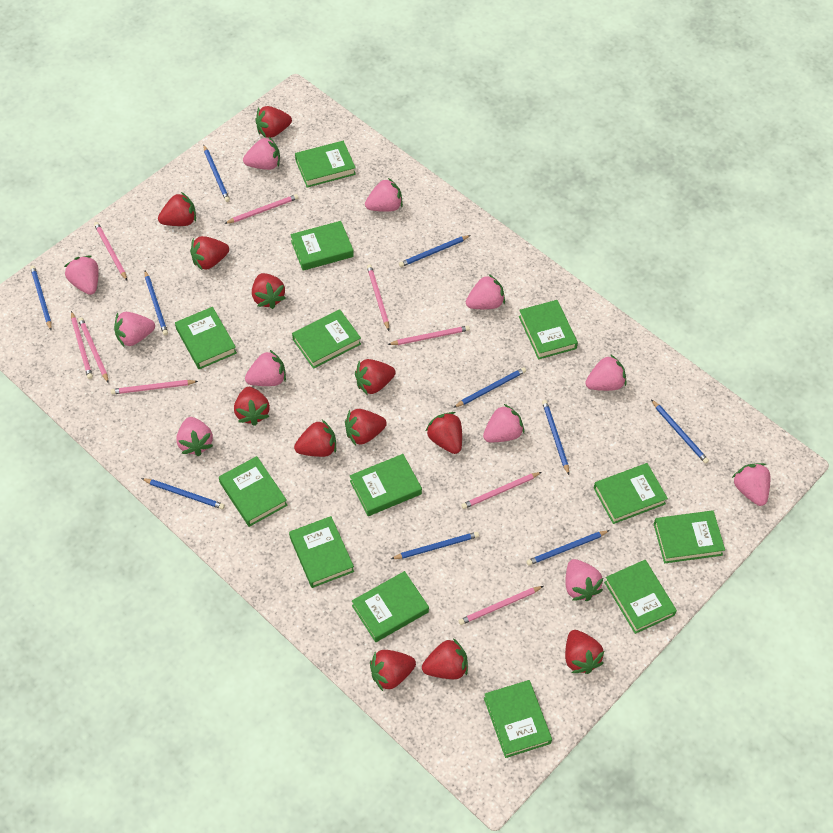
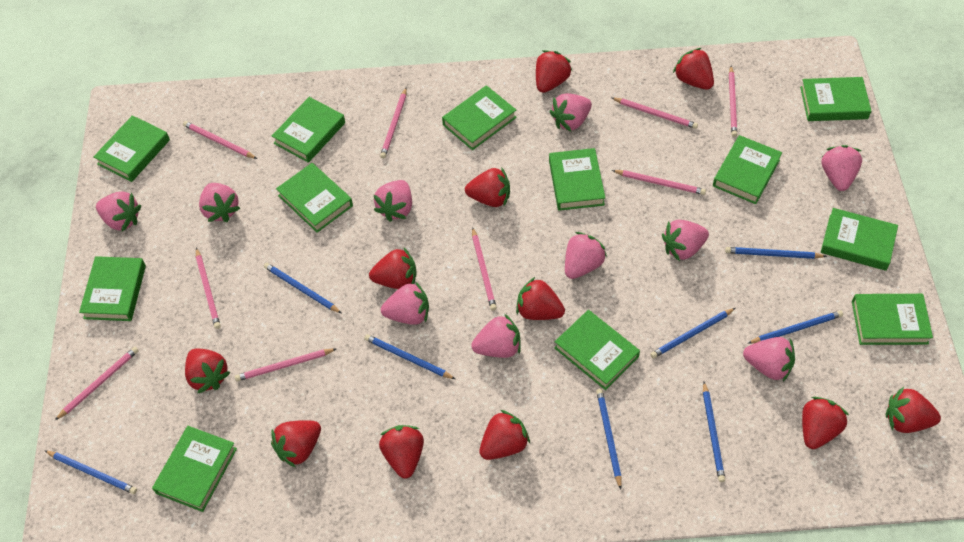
blue pencil: [30,266,52,330] [141,478,225,509] [145,271,168,335] [203,145,230,202] [391,532,479,559] [399,235,471,267] [453,367,526,408] [526,530,610,566] [542,400,569,475] [651,399,709,464] = 10 -> [44,450,137,494] [264,263,341,313] [364,334,455,379] [596,389,622,489] [650,308,735,359] [703,382,725,482] [725,247,827,259] [748,310,843,344] = 8
green book: [175,307,237,369] [219,456,287,527] [289,516,354,588] [290,221,354,271] [292,309,361,369] [295,141,356,187] [350,454,422,516] [352,571,429,642] [484,680,552,758] [519,300,578,359] [594,463,668,524] [604,560,677,634] [654,510,725,563] = 13 -> [79,256,146,321] [93,115,170,182] [152,426,237,512] [272,97,345,163] [276,163,353,233] [442,85,517,150] [549,148,605,211] [554,310,640,390] [713,135,782,204] [800,77,871,121] [821,208,898,271] [852,294,933,345] = 12
pink strawberry: [64,255,99,295] [114,312,155,346] [176,417,213,456] [243,137,280,170] [245,350,286,386] [365,178,403,212] [466,274,505,309] [483,404,524,442] [565,559,603,601] [585,354,626,391] [732,463,770,506] = 11 -> [96,192,141,232] [199,183,240,222] [374,180,412,222] [381,282,429,324] [471,314,521,358] [550,93,592,131] [565,232,607,279] [662,220,709,261] [743,337,795,382] [822,145,862,191] = 10
red strawberry: [158,192,196,226] [190,236,229,270] [234,387,270,426] [252,273,286,309] [255,106,292,138] [294,420,336,457] [345,409,387,445] [355,359,396,395] [370,650,416,691] [422,638,468,679] [426,412,462,454] [565,630,604,674] = 12 -> [185,349,231,393] [271,420,321,468] [369,248,417,289] [379,425,424,478] [465,167,510,207] [479,410,530,460] [516,277,565,320] [536,50,572,93] [673,48,714,90] [802,397,849,449] [886,387,941,433] = 11

